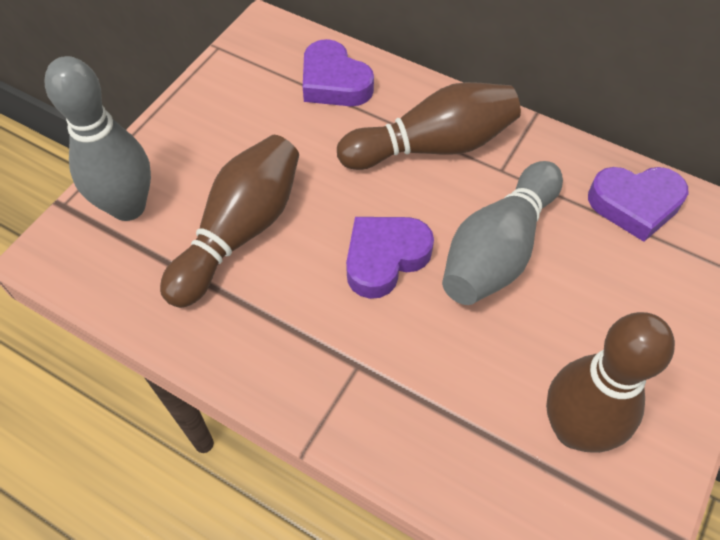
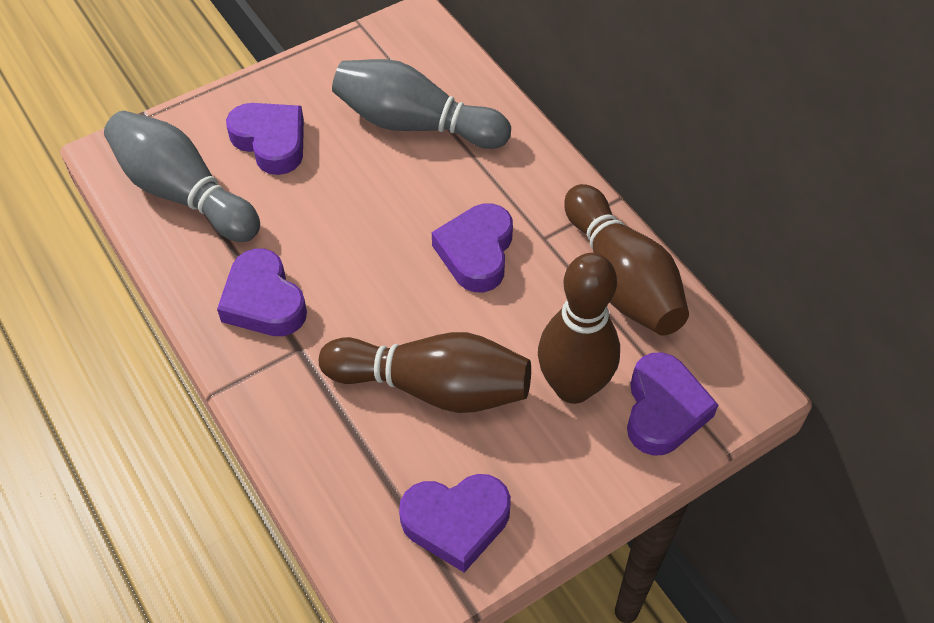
purple heart: [303,39,374,106] [346,217,434,299] [588,167,688,242] = 3 -> [217,248,307,336] [226,103,304,175] [399,474,511,573] [432,203,513,292] [627,352,718,456] = 5

